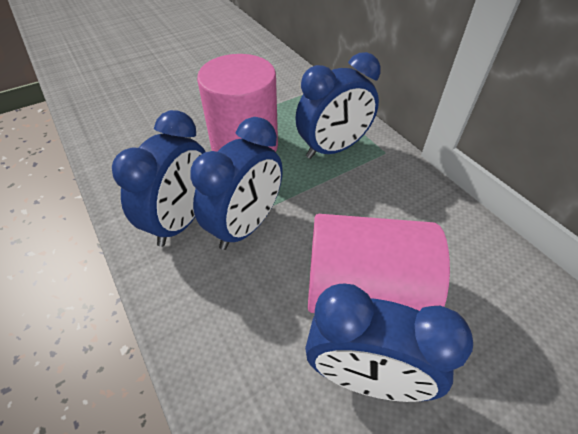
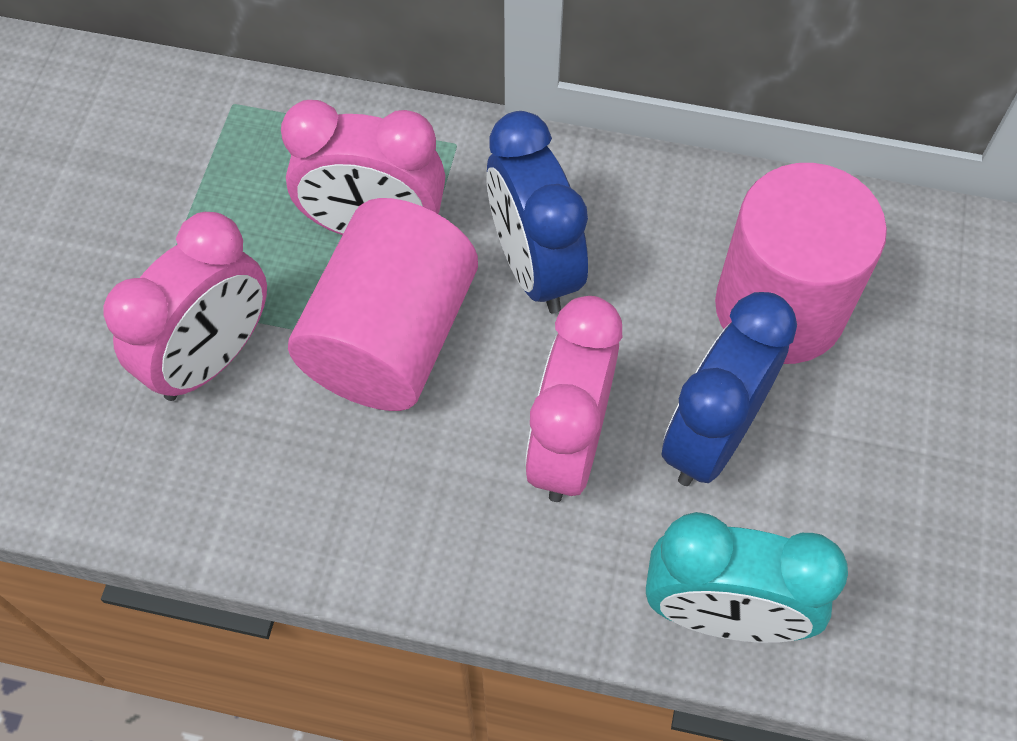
blue clock: [112,110,206,247] [190,117,283,250] [295,52,381,159] [305,284,473,402] = 4 -> [486,111,588,313] [661,292,797,486] = 2
pink clock: none = 0 -> [104,212,267,401] [281,100,445,235] [525,296,622,502] = 3
turquoise clock: none = 0 -> [646,512,848,643] = 1

